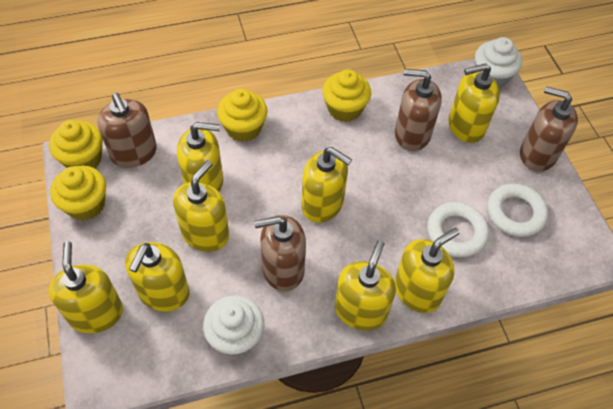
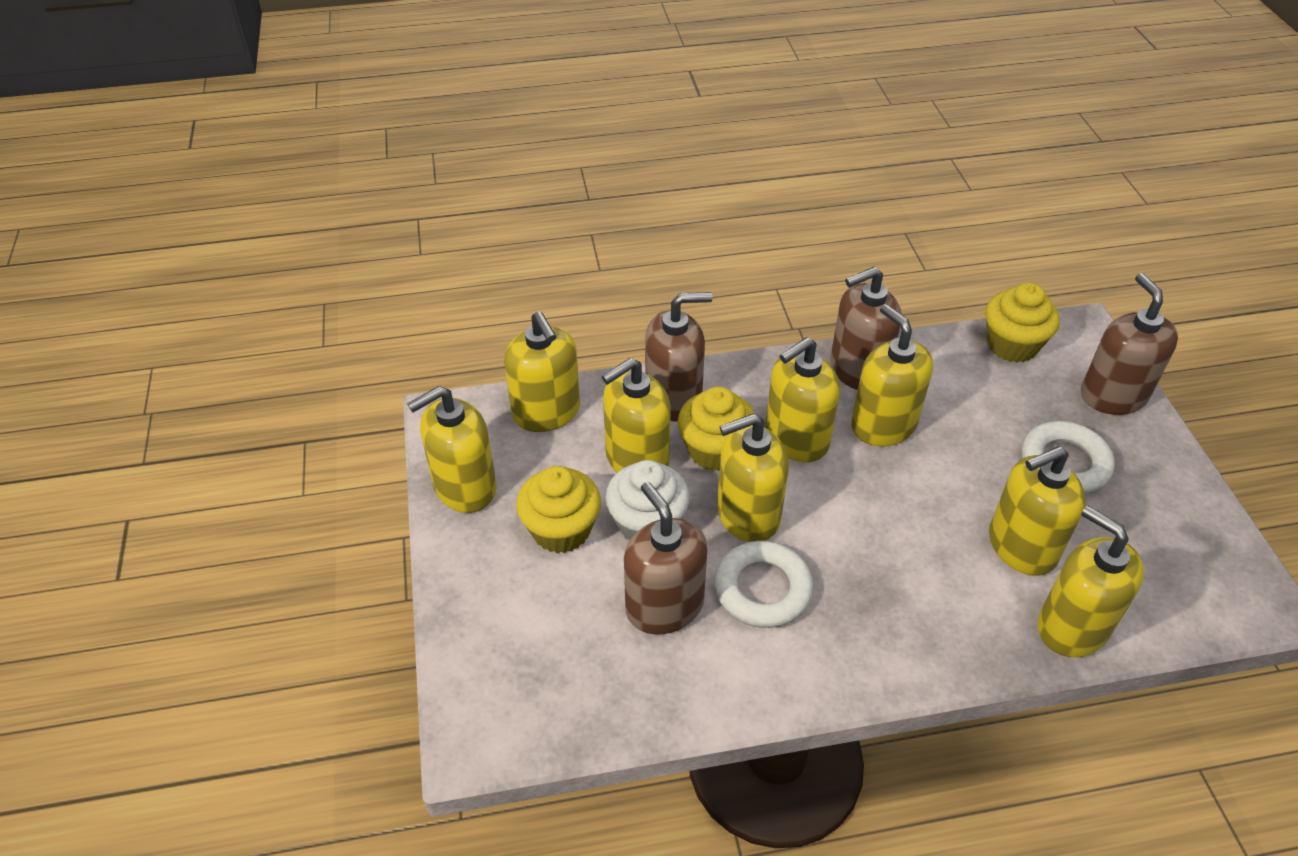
white cupcake: [203,295,265,356] [475,37,522,88] = 2 -> [605,460,690,540] = 1
yellow cupcake: [49,120,103,168] [50,165,106,221] [217,89,268,142] [322,69,371,122] = 4 -> [516,466,601,553] [678,387,755,471] [985,282,1060,362] = 3

